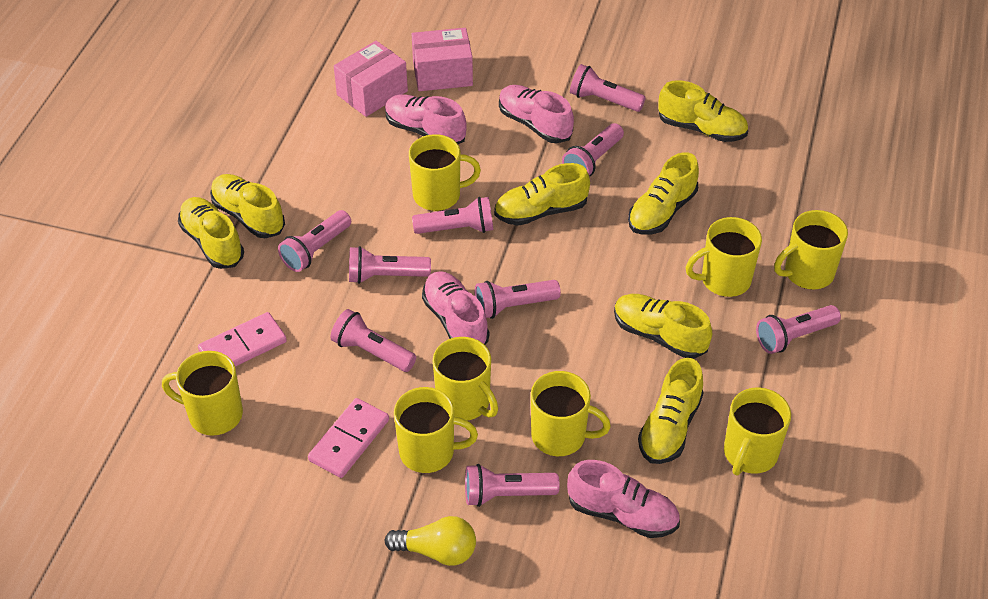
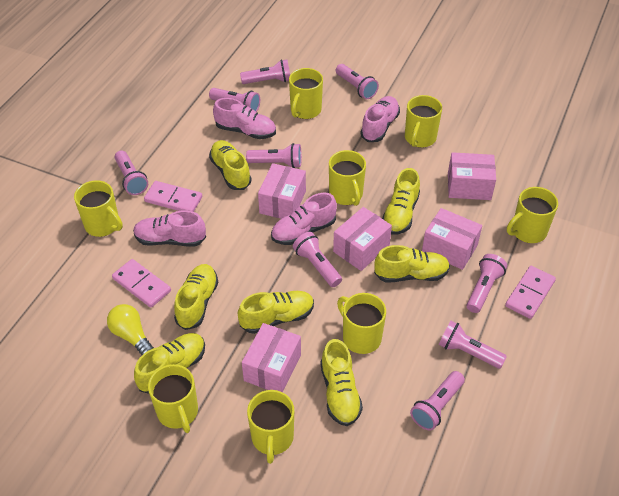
pink box: [334,41,408,117] [412,28,473,91] = 2 -> [242,323,301,392] [258,163,306,219] [333,207,392,271] [422,208,482,270] [448,152,496,200] = 5
pink domino: [198,312,287,367] [308,398,389,478] = 2 -> [112,259,171,308] [144,181,202,212] [505,266,556,319] = 3

